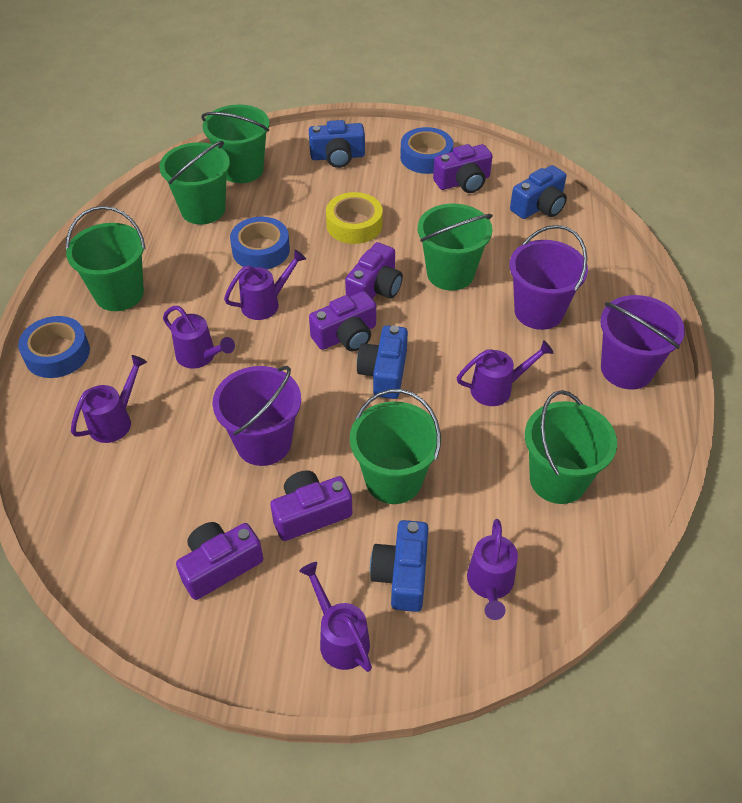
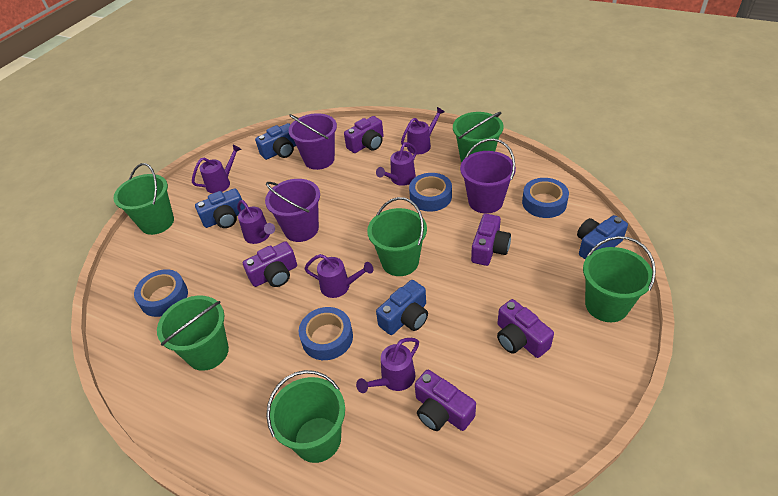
blue tape: [18,316,90,378] [230,217,290,269] [400,127,453,174] = 3 -> [134,269,188,317] [299,307,353,360] [409,173,452,212] [522,178,569,218] = 4
yellow tape: [326,192,383,244] = 1 -> none = 0

